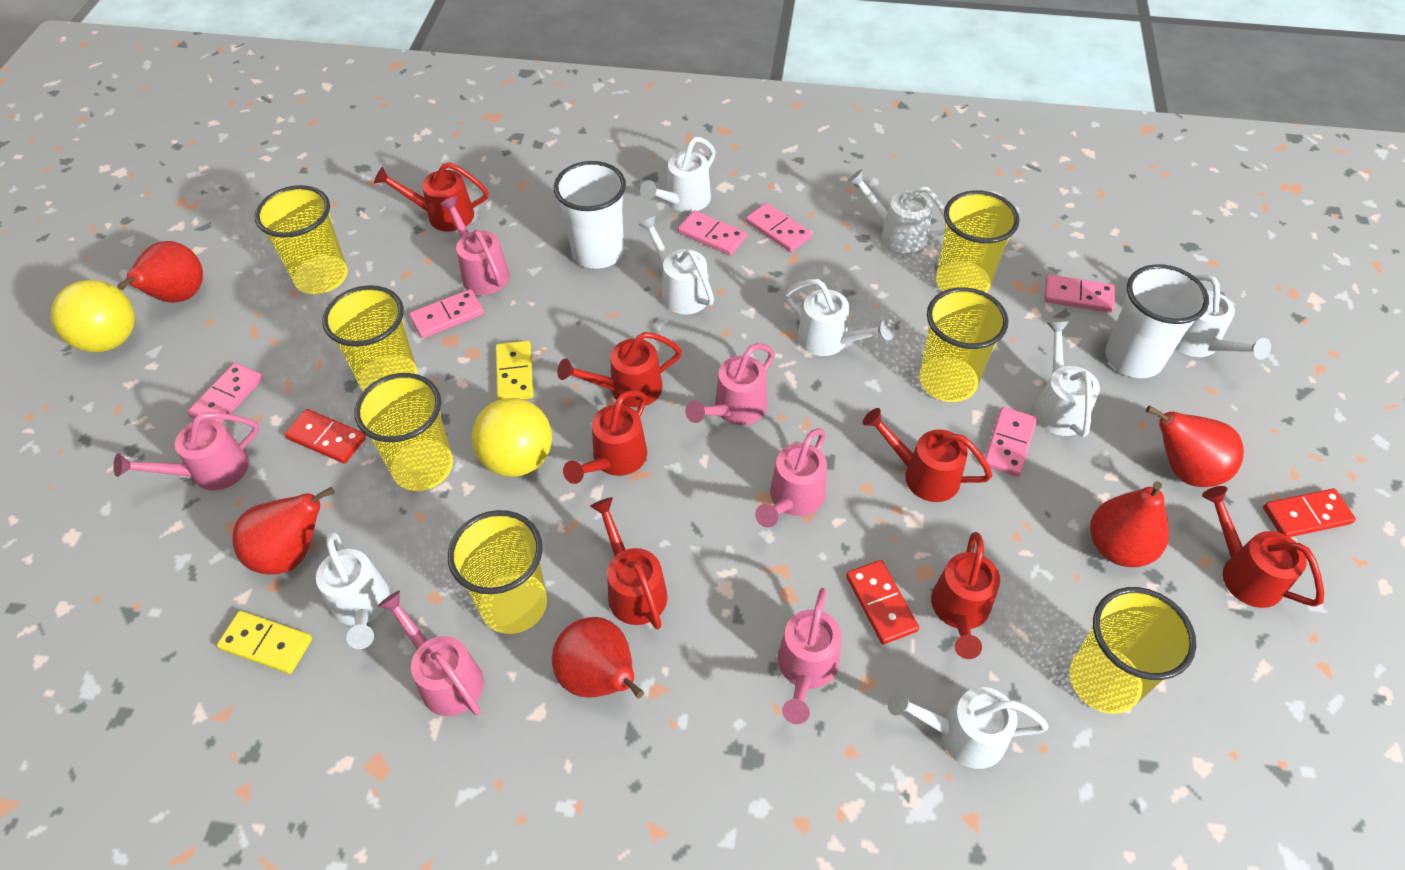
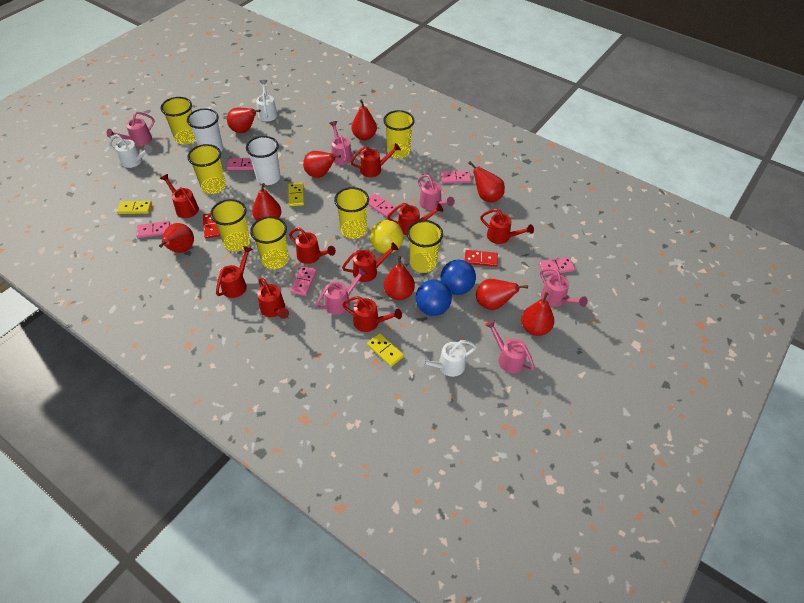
blue ball: none = 0 -> [415,280,452,316] [441,260,476,295] = 2
red domino: [284,409,366,464] [846,560,919,644] [1263,489,1356,537] = 3 -> [203,213,220,239] [465,250,498,267] = 2
red pear: [117,241,203,303] [233,487,335,574] [552,617,644,698] [1090,481,1169,567] [1146,406,1244,487] = 5 -> [159,223,194,253] [227,108,261,133] [252,183,281,221] [303,151,341,178] [352,99,377,140] [384,257,415,300] [468,161,505,202] [476,279,528,310] [521,292,554,336] = 9
red watering can: [374,162,488,232] [557,332,682,407] [563,390,647,484] [590,497,667,629] [863,408,993,502] [931,532,1000,659] [1202,486,1324,608] = 7 -> [160,174,199,218] [216,246,253,298] [257,278,289,319] [289,228,336,264] [342,242,399,282] [342,296,402,332] [351,143,401,177] [387,203,443,235] [480,209,534,244] = 9
white watering can: [316,532,389,649] [638,215,714,315] [640,137,716,212] [785,279,895,356] [847,169,946,253] [888,687,1049,769] [1034,321,1100,437] [1175,275,1271,360] = 8 -> [109,134,152,168] [256,80,278,121] [417,340,477,377] = 3
yellow ball: [51,280,135,352] [472,398,552,477] = 2 -> [370,220,404,254] = 1
yellow domino: [217,611,312,674] [496,341,534,400] = 2 -> [117,201,152,214] [288,183,304,206] [367,333,404,367] = 3

